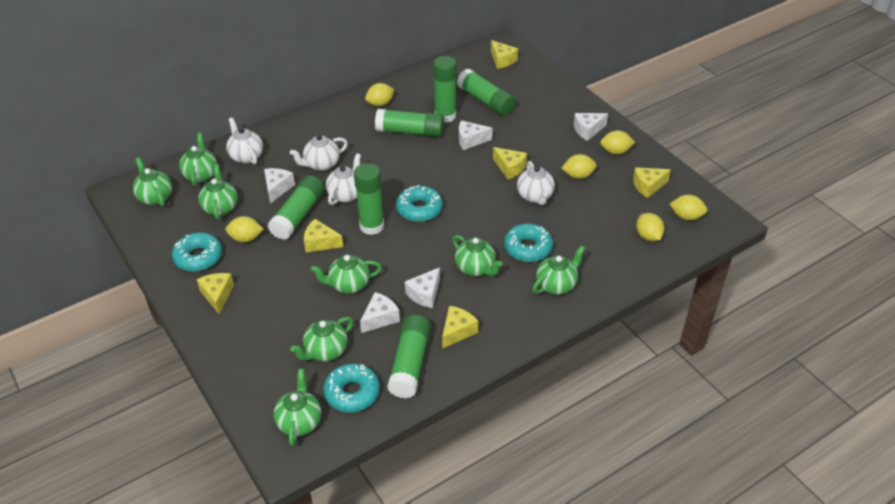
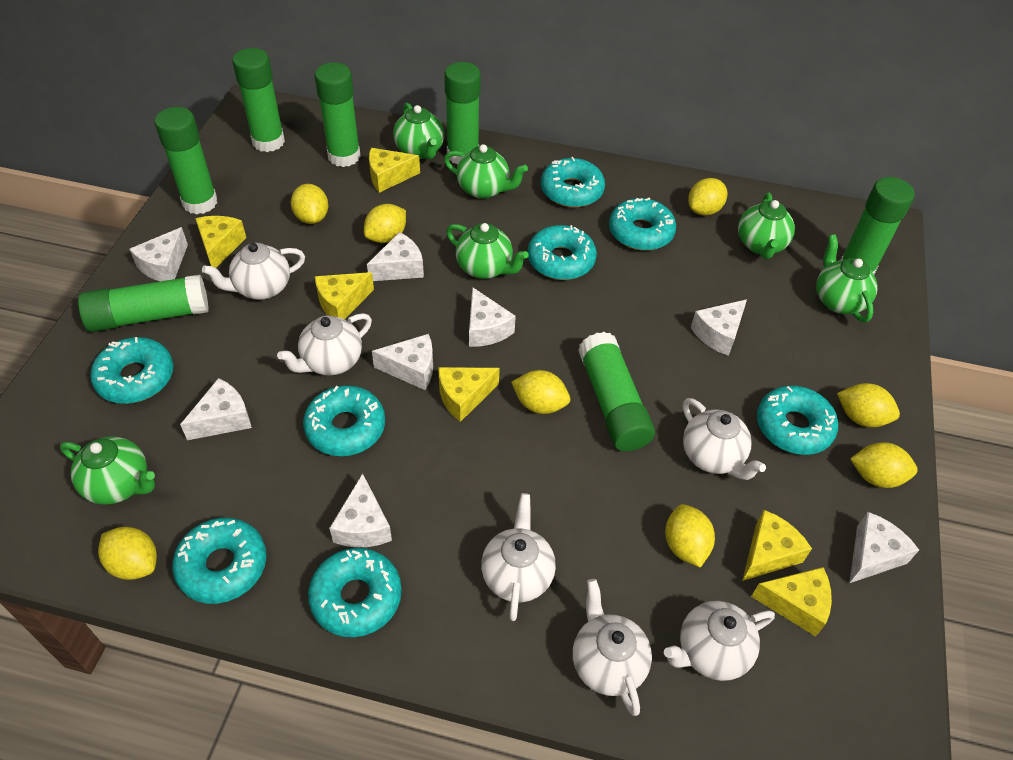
green glue stick: [268,176,325,240] [354,163,384,235] [375,109,444,137] [387,315,431,398] [433,56,457,123] [457,69,516,116] = 6 -> [78,274,209,332] [154,107,217,214] [232,48,285,152] [315,62,361,167] [444,62,481,165] [578,332,655,452] [841,177,915,274] = 7
green teapot: [133,157,172,207] [179,133,217,186] [199,164,238,220] [274,369,321,446] [291,317,353,361] [311,254,382,294] [452,235,502,276] [533,245,585,295] = 8 -> [60,436,155,505] [393,103,444,160] [444,144,528,199] [446,223,529,279] [738,192,795,259] [816,234,878,322] = 6
turquoise donut: [172,232,222,272] [324,363,380,412] [396,185,443,222] [504,223,553,262] = 4 -> [90,337,173,404] [172,518,266,604] [303,385,385,456] [308,548,402,637] [528,225,597,280] [541,157,605,208] [609,198,676,251] [757,385,838,455] = 8
white cheese: [264,168,295,204] [360,292,400,333] [405,267,440,308] [459,120,493,150] [574,113,608,141] = 5 -> [129,227,188,281] [180,378,252,440] [329,473,392,547] [367,232,424,281] [372,334,433,390] [469,287,516,347] [691,299,747,356] [849,512,919,583] = 8
white teapot: [226,118,263,165] [290,135,348,171] [326,153,361,205] [517,161,555,205] = 4 -> [202,243,305,300] [277,313,372,376] [481,493,556,621] [573,579,652,716] [664,601,775,681] [683,398,766,480] = 6
yellow lemon: [225,216,263,242] [365,83,395,106] [562,154,597,179] [600,130,635,154] [636,213,664,241] [670,195,707,220] = 6 -> [98,527,157,580] [291,184,328,224] [364,204,406,243] [511,370,570,414] [665,504,715,568] [688,178,727,216] [837,383,900,427] [850,442,918,488] = 8

